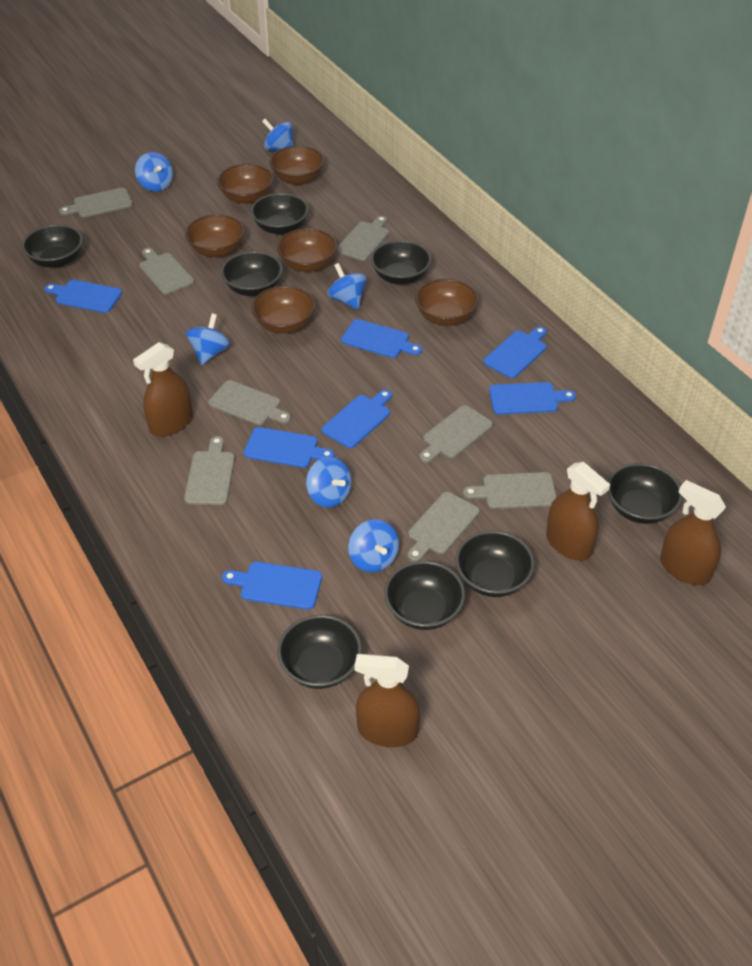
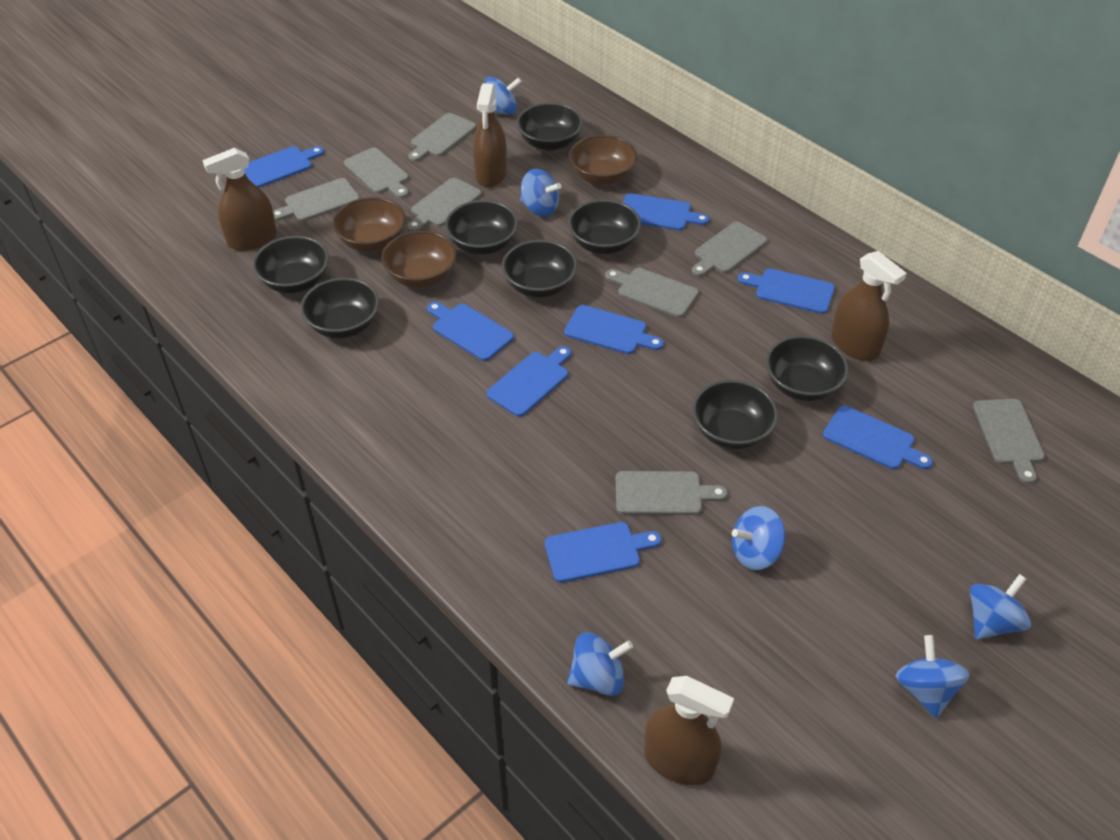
blue cutting board: [45,280,122,313] [222,562,322,610] [244,427,334,468] [322,390,392,448] [341,319,422,358] [484,326,547,378] [489,382,576,414] = 7 -> [244,146,324,188] [427,302,514,361] [487,346,571,417] [545,522,661,583] [564,305,664,354] [623,193,709,230] [738,268,835,314] [823,406,933,469] = 8
brown bowl: [185,214,244,257] [217,164,273,204] [251,286,315,333] [269,146,324,185] [277,228,337,272] [415,279,478,326] = 6 -> [333,197,406,252] [381,231,457,288] [569,135,637,185] = 3

